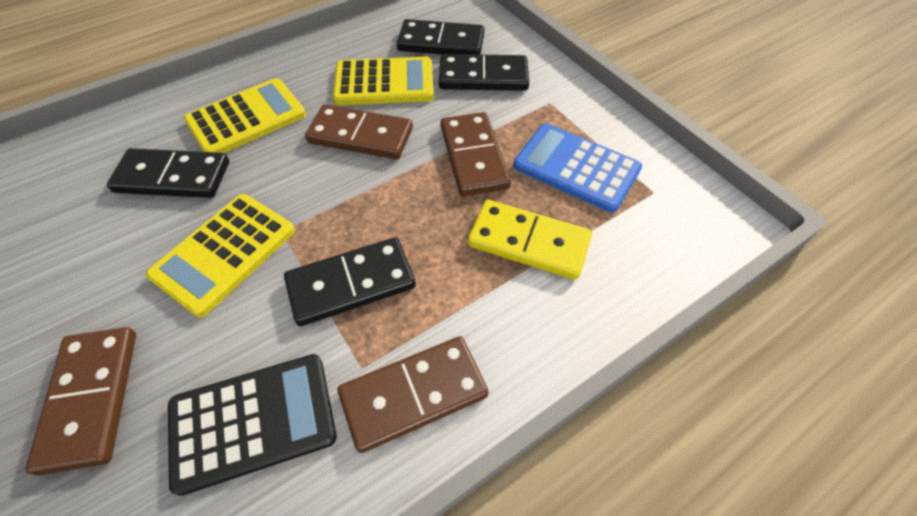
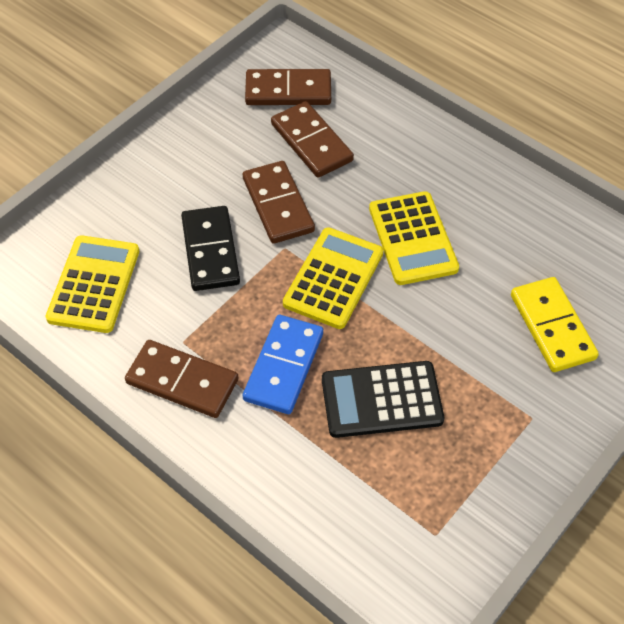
black domino: [107,148,229,198] [284,237,416,326] [397,19,484,55] [439,54,529,91] = 4 -> [181,206,240,291] = 1
blue calculator: [513,123,642,213] = 1 -> none = 0
blue domino: none = 0 -> [243,315,323,414] = 1

